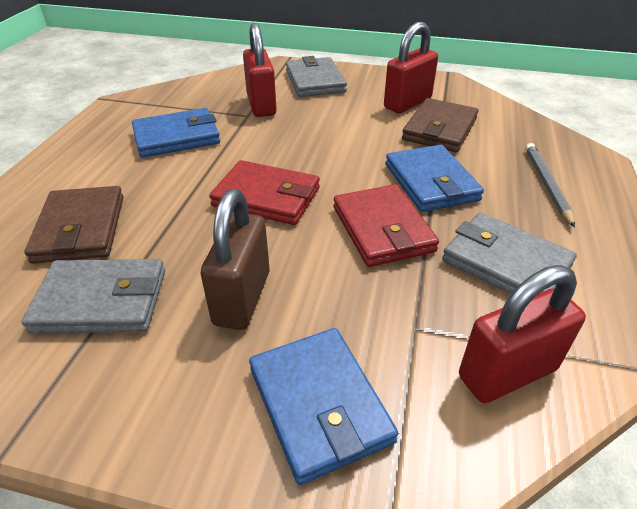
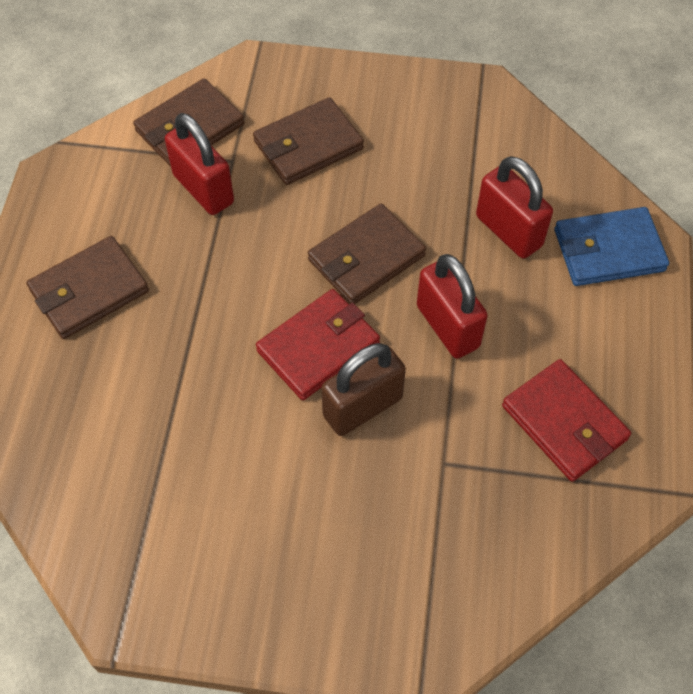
blue wallet: [132,108,220,158] [249,328,398,485] [385,145,484,212] = 3 -> [554,207,669,286] = 1
brown wallet: [24,186,124,264] [402,98,479,152] = 2 -> [26,236,149,339] [133,78,245,167] [253,97,364,185] [308,203,426,304] = 4
grey pencil: [526,143,575,228] = 1 -> none = 0
grey wallet: [22,259,165,334] [286,56,347,97] [442,213,577,294] = 3 -> none = 0

